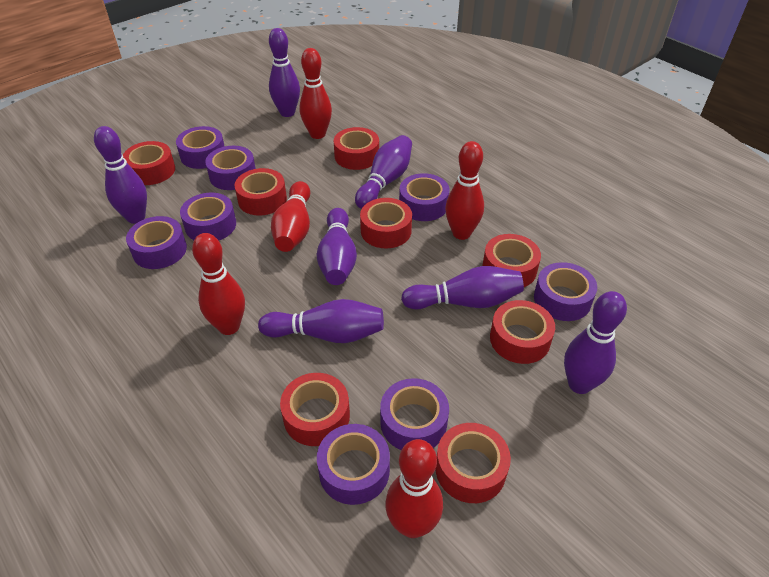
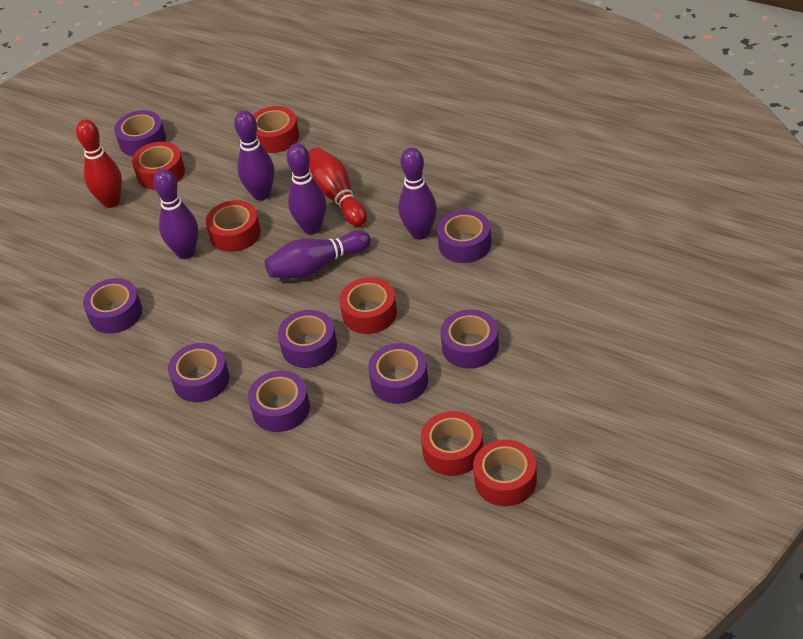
purple bowling pin: [94,126,147,224] [258,299,384,343] [269,28,300,117] [316,208,357,285] [355,135,412,209] [401,266,524,309] [564,291,627,394] = 7 -> [153,169,198,259] [234,111,275,201] [265,230,371,279] [287,143,326,234] [398,147,437,240] = 5
red bowling pin: [192,233,245,335] [271,181,310,252] [299,48,332,139] [385,439,443,538] [445,141,484,240] = 5 -> [76,119,122,208] [309,148,367,227] = 2
red tape: [123,141,175,185] [235,168,287,216] [280,373,350,446] [334,127,379,170] [360,198,412,248] [436,423,511,503] [482,234,541,287] [490,300,555,364] = 8 -> [132,142,185,190] [206,200,261,252] [253,106,299,153] [339,277,397,334] [421,411,483,476] [473,439,537,506] = 6

